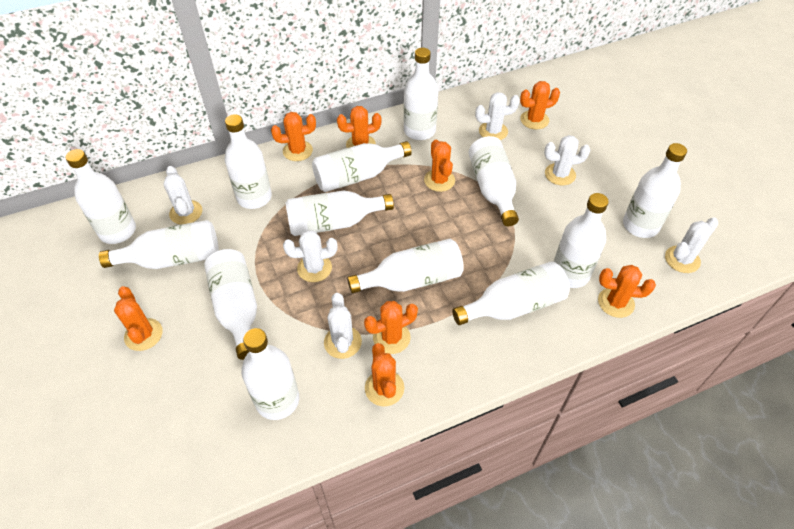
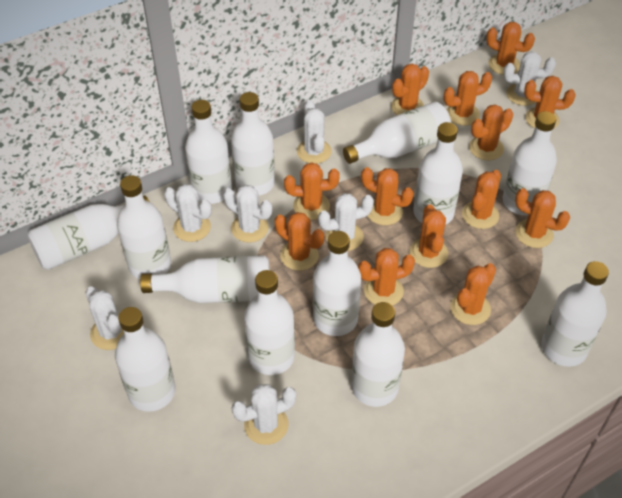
orange cactus: [114,286,163,351] [271,112,316,161] [337,106,381,148] [364,301,418,354] [365,343,404,407] [424,140,455,192] [520,81,560,130] [598,265,656,318] = 8 -> [275,212,324,271] [284,162,340,220] [358,248,415,306] [361,167,414,226] [391,64,429,115] [410,204,448,268] [443,71,492,126] [450,263,496,325] [462,170,501,229] [469,104,513,160] [486,22,535,75] [515,188,570,248] [524,76,576,129] = 13
white cactus: [163,166,202,225] [283,230,338,282] [324,293,362,359] [475,92,520,140] [544,135,590,185] [665,217,718,273] = 6 -> [85,286,124,350] [164,184,211,242] [223,185,272,243] [231,384,296,445] [297,100,332,164] [318,193,374,251] [503,51,556,106] = 7

